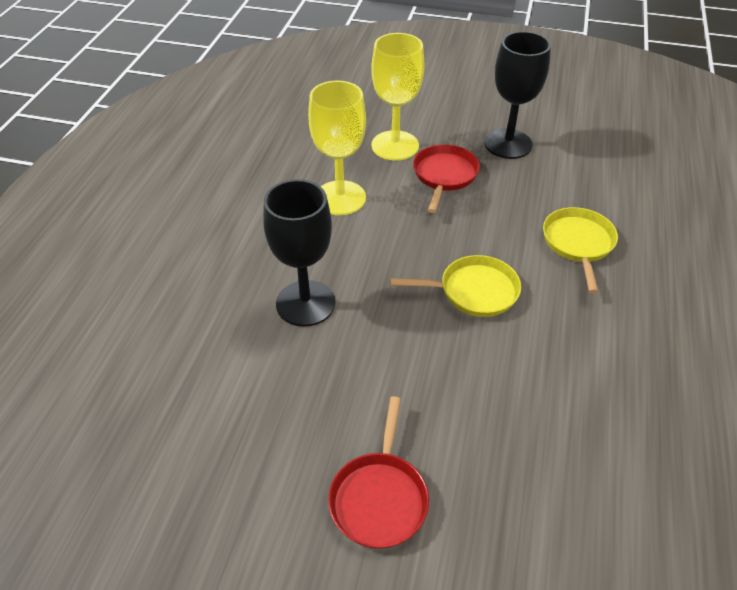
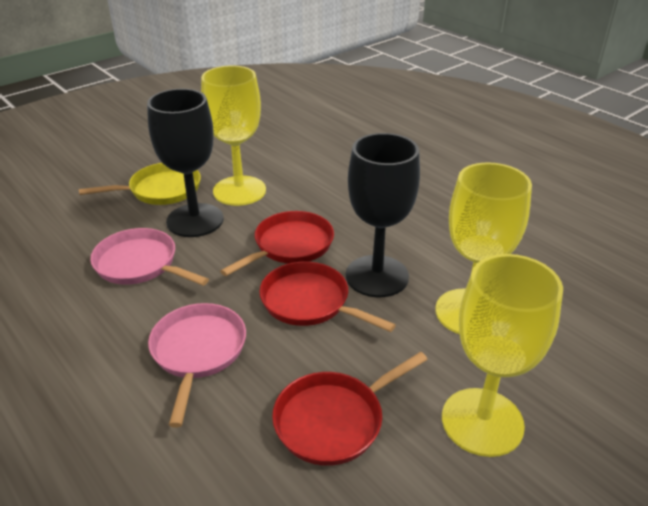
pink pan: none = 0 -> [90,228,209,286] [148,303,246,428] = 2
red pan: [328,396,429,549] [413,144,480,213] = 2 -> [220,211,334,276] [259,261,396,332] [272,352,428,466] = 3
yellow goblet: [308,81,366,215] [371,33,424,161] = 2 -> [201,66,266,206] [435,162,532,334] [442,254,563,457] = 3
yellow pan: [390,255,521,317] [543,207,618,293] = 2 -> [79,163,201,205] = 1

